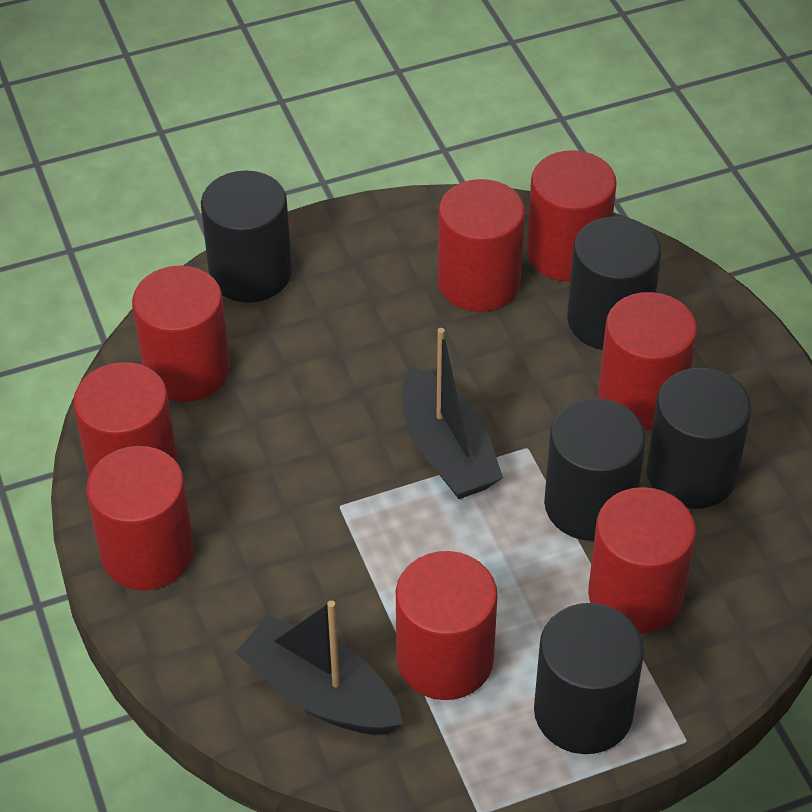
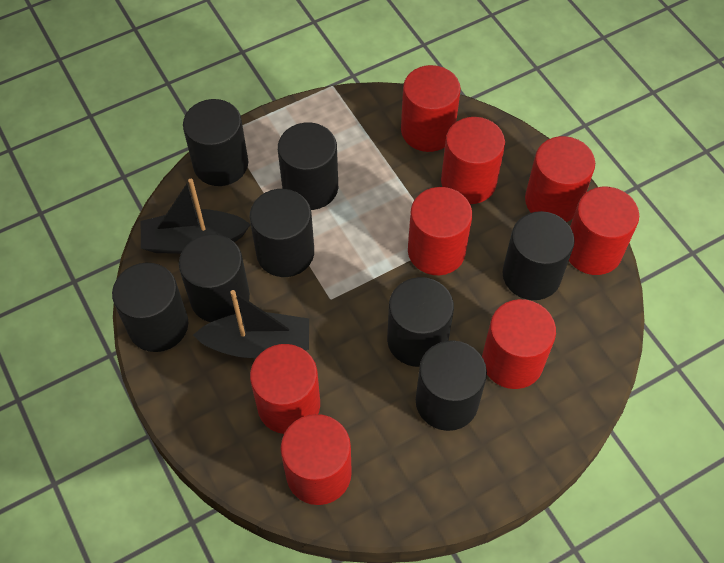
black cylinder: [201,170,292,303] [534,603,644,754] [544,398,646,541] [567,216,662,350] [646,368,752,509] = 5 -> [112,263,188,352] [179,234,250,322] [183,99,248,186] [249,189,314,277] [278,122,338,210] [387,277,454,367] [416,340,487,431] [503,211,575,300] = 8

